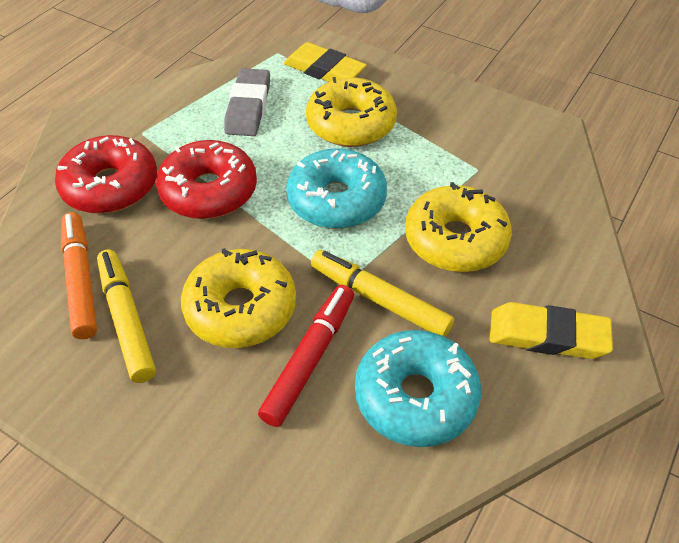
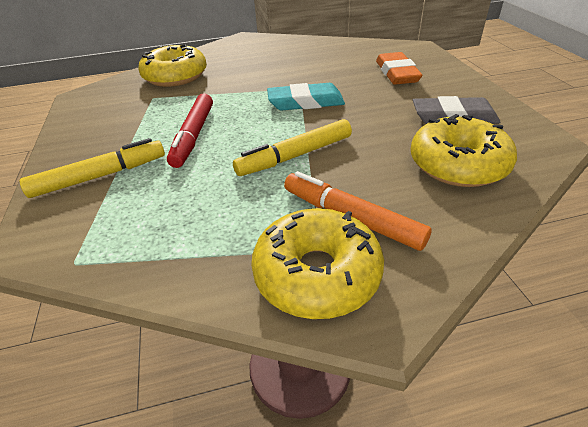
orange eraser: none = 0 -> [376,52,422,85] = 1
red donut: [55,135,157,214] [156,140,257,219] = 2 -> none = 0
turquoise donut: [286,148,387,229] [355,330,481,447] = 2 -> none = 0
turquoise eraser: none = 0 -> [267,83,345,110] = 1
yellow eraser: [284,42,367,82] [490,302,613,359] = 2 -> none = 0

